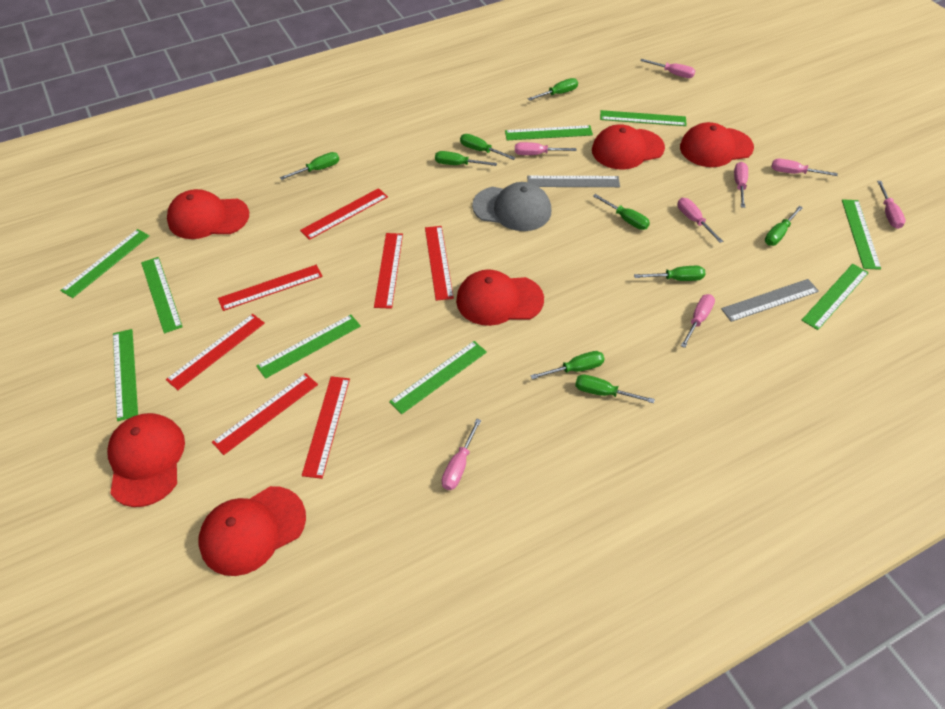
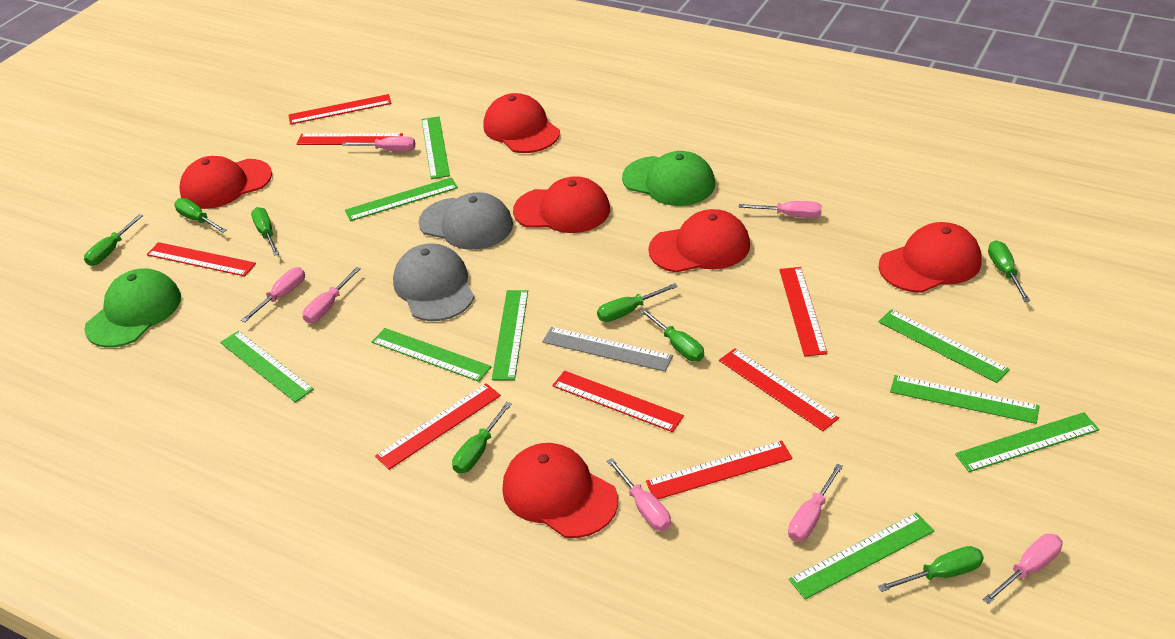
green cap: none = 0 -> [84,268,181,348] [622,151,715,206] = 2
green screwdriver: [280,152,339,180] [435,151,497,166] [460,134,516,160] [528,78,578,101] [530,351,605,379] [575,375,655,403] [593,194,650,230] [634,266,705,281] [765,206,803,246] = 9 -> [84,214,143,266] [174,198,227,233] [251,207,279,256] [452,402,512,474] [597,283,678,322] [640,309,704,362] [878,546,984,592] [988,240,1030,302] = 8
grey cap: [472,182,551,231] = 1 -> [393,243,475,321] [419,192,513,250] = 2
grey ruler: [527,176,620,187] [721,279,819,322] = 2 -> [542,327,673,372] = 1
pink screwdriver: [442,419,481,490] [515,142,577,155] [640,59,695,78] [678,198,723,243] [681,294,715,348] [734,162,748,208] [771,159,838,176] [877,181,906,229] = 8 -> [241,267,305,322] [303,267,361,323] [342,136,415,151] [607,458,671,531] [738,201,822,218] [788,464,843,542] [983,534,1062,604] = 7
red ruler: [166,314,265,390] [212,373,318,455] [218,265,322,311] [300,188,388,240] [302,376,350,479] [374,233,403,309] [425,226,454,301] = 7 -> [147,242,256,276] [289,94,392,125] [296,133,403,145] [375,383,501,470] [552,371,684,432] [646,440,793,499] [719,348,839,431] [779,267,828,356] = 8

